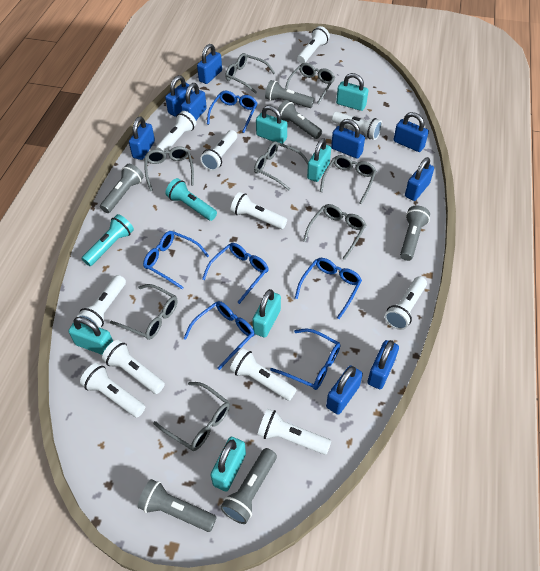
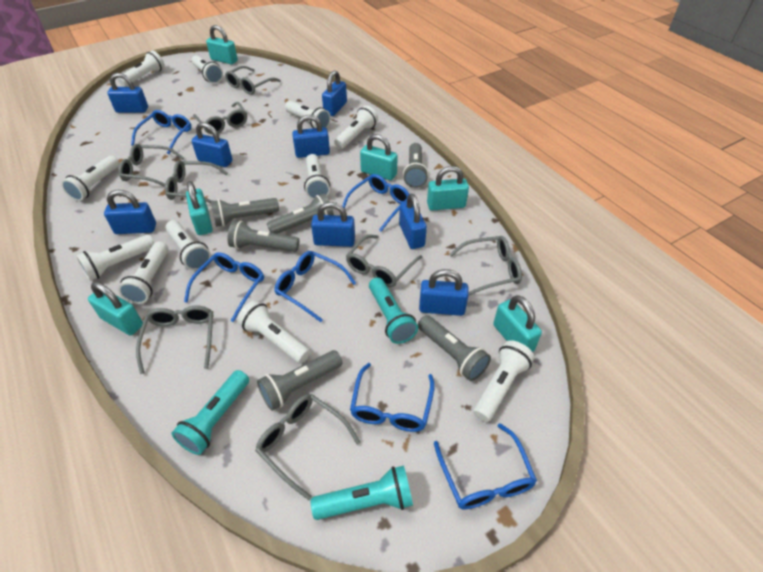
blue padlock: [129,116,155,160] [165,75,193,117] [181,83,207,120] [197,44,222,84] [326,365,363,415] [331,119,365,159] [367,340,399,389] [393,112,429,152] [405,157,434,201] = 9 -> [104,190,156,234] [107,73,148,113] [192,122,232,167] [292,115,330,158] [311,202,355,247] [322,70,347,116] [399,194,427,249] [419,269,468,316] = 8
turquoise flashlight: [81,214,134,266] [166,178,217,221] = 2 -> [171,370,249,455] [311,466,413,520] [369,277,418,344] = 3

